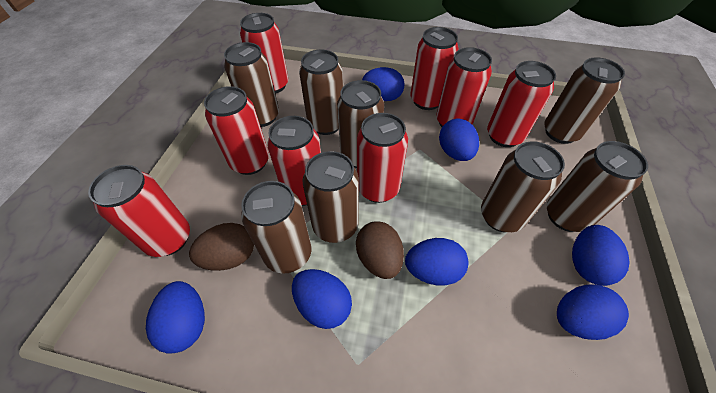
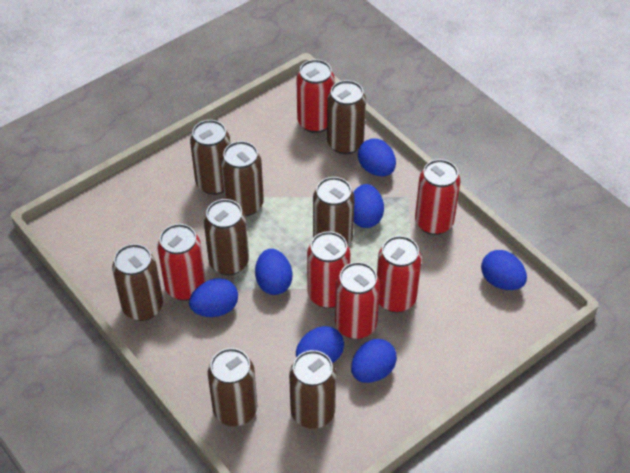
brown egg: [189,223,254,271] [356,221,404,279] = 2 -> none = 0
red can: [88,165,190,257] [204,86,269,175] [240,13,288,94] [267,116,321,206] [357,113,408,203] [410,27,459,110] [436,47,492,127] [487,61,556,147] = 8 -> [157,224,206,301] [297,59,335,133] [307,231,350,308] [335,262,380,339] [377,236,422,313] [415,159,460,235] = 6

